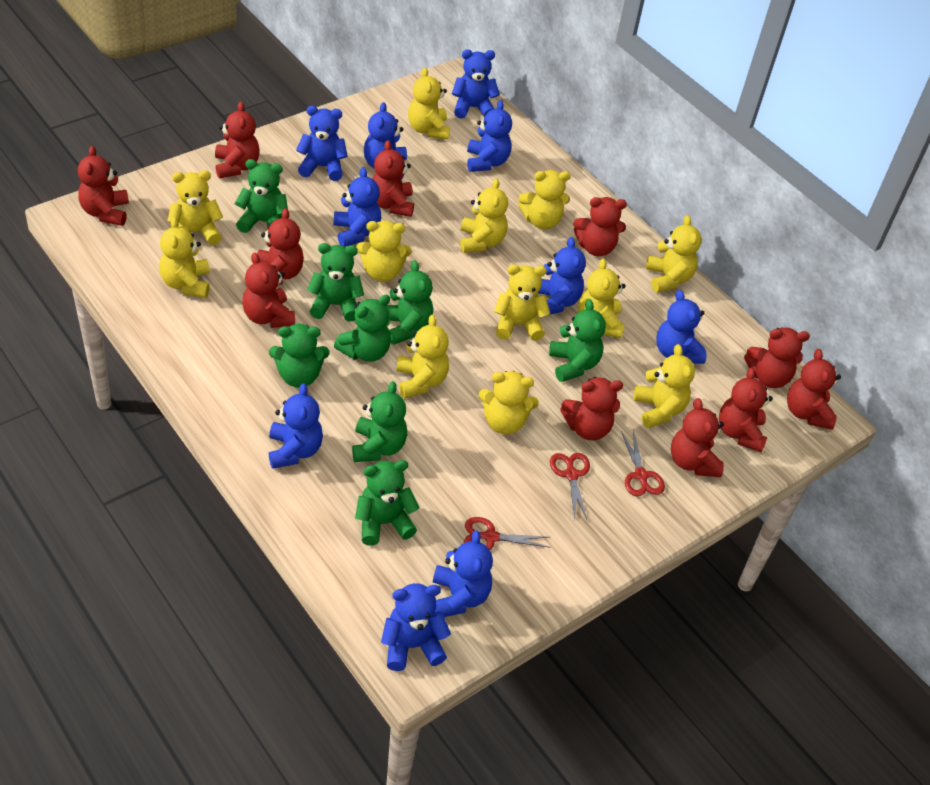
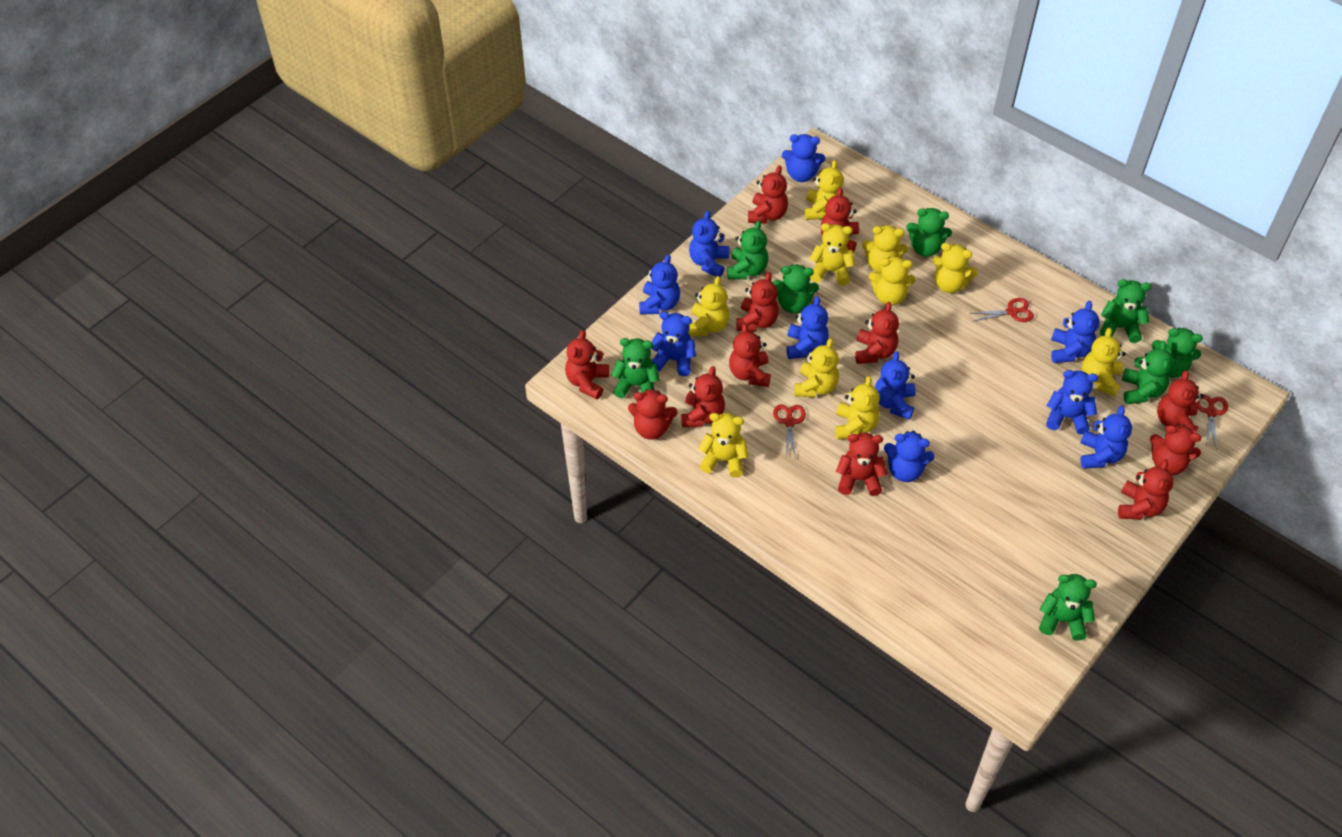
red teddy bear: [78,146,129,226] [215,102,260,178] [242,253,295,328] [257,208,304,285] [372,140,414,217] [560,377,623,440] [574,197,627,256] [671,398,724,477] [719,367,773,452] [744,327,810,388] [787,349,841,430] = 11 -> [565,330,609,399] [628,388,677,440] [681,366,725,427] [729,323,771,387] [737,272,779,331] [748,165,788,224] [821,187,859,252] [836,433,887,496] [855,302,899,364] [1118,459,1174,520] [1150,424,1202,475] [1157,370,1204,433] = 12
yellow teddy bear: [159,217,210,298] [167,170,223,245] [356,221,412,282] [396,315,449,398] [408,67,450,140] [460,178,508,253] [479,371,539,434] [494,264,550,341] [518,170,570,229] [578,259,626,338] [634,344,695,428] [646,215,702,292] = 12 -> [688,276,729,336] [699,413,748,477] [794,338,839,398] [804,160,844,220] [810,223,855,286] [835,376,880,439] [862,225,908,274] [869,256,916,306] [933,243,978,293] [1082,328,1126,397] = 10

